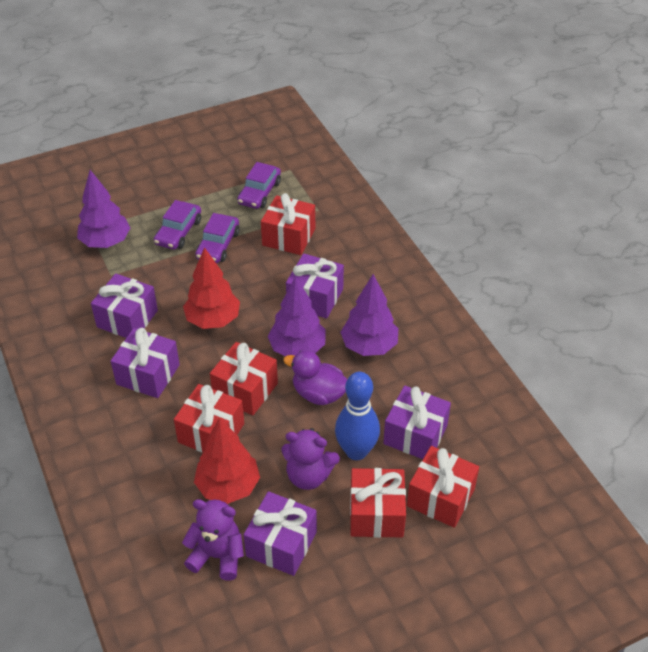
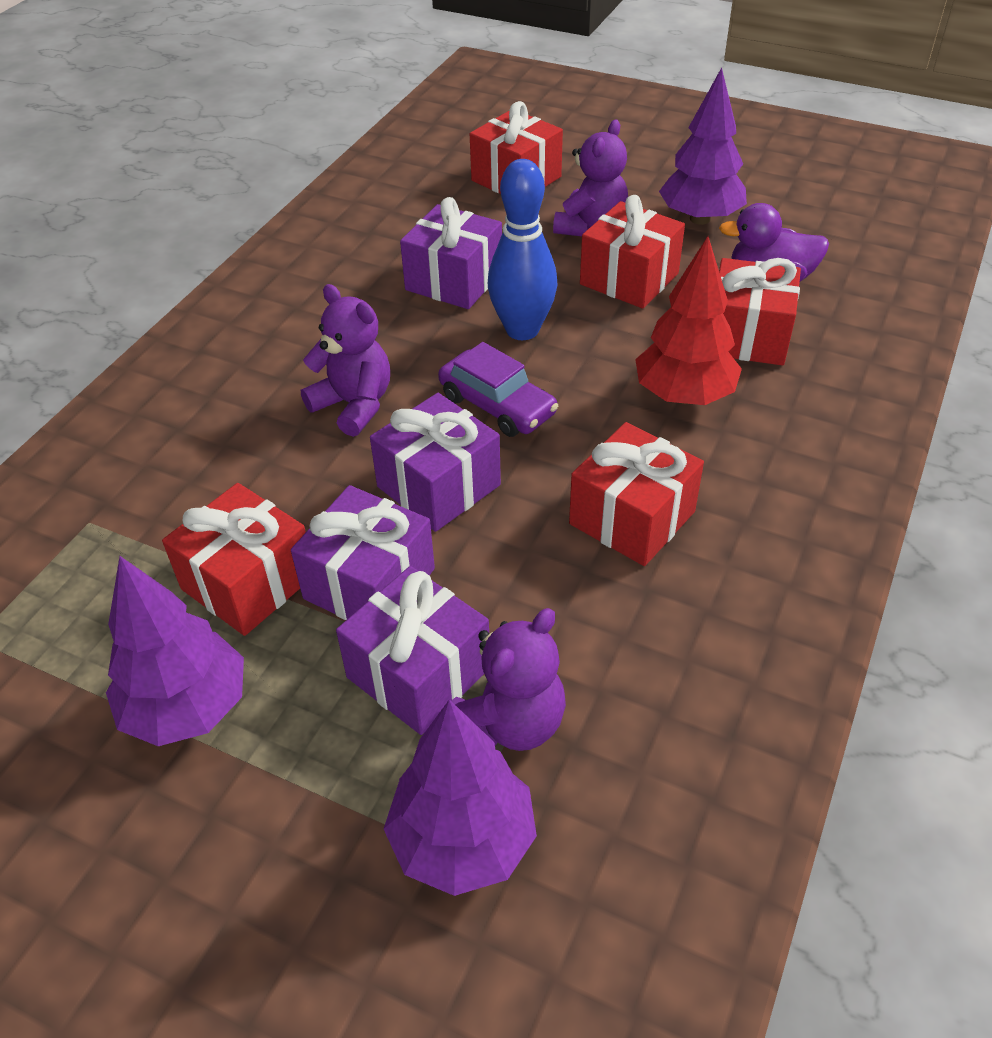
purple car: [154,200,201,250] [195,213,240,263] [237,162,281,209] = 3 -> [438,342,558,437] = 1
purple gift: [91,274,158,338] [111,328,180,398] [244,491,317,576] [286,253,344,319] [383,386,451,459] = 5 -> [291,485,435,620] [336,566,489,735] [370,393,501,532] [400,197,502,309] = 4
purple teddy bear: [182,499,244,580] [281,428,340,490] = 2 -> [301,284,390,437] [452,608,566,751] [553,120,628,237] = 3
red tree: [183,247,240,329] [194,417,260,504] = 2 -> [635,236,742,405] = 1

